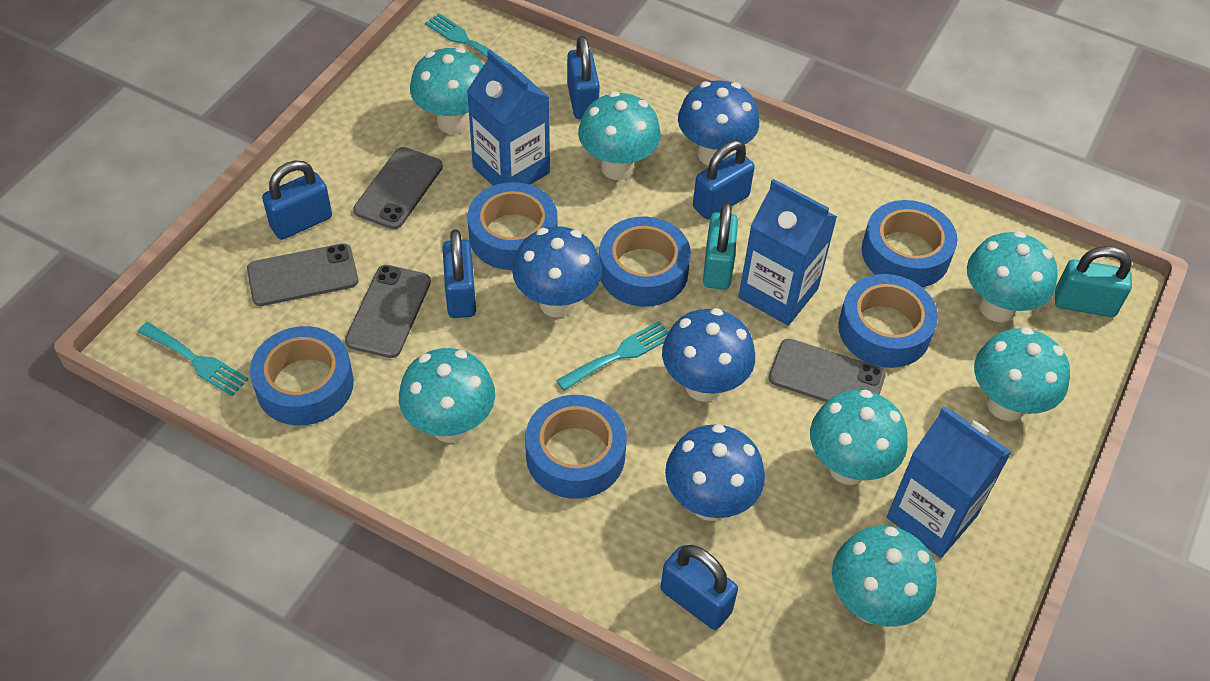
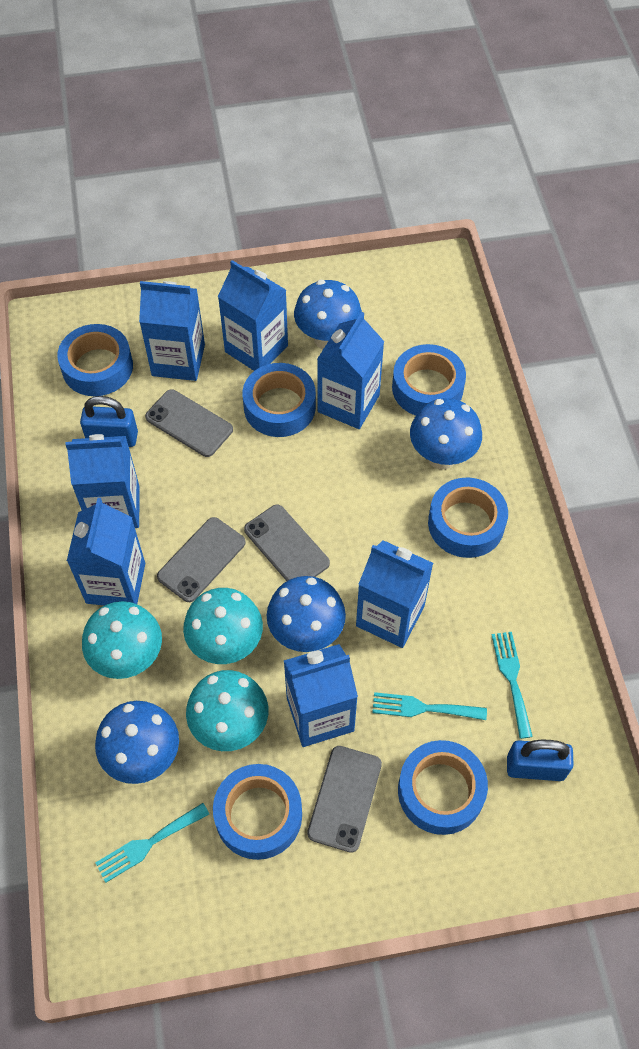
blue carton: [467,50,550,186] [738,179,837,326] [887,407,1011,558] = 3 -> [65,434,139,528] [67,498,145,605] [139,281,205,381] [218,260,288,371] [284,644,358,747] [317,312,384,429] [356,540,433,648] = 7
blue padlock: [262,161,332,240] [442,229,476,318] [567,36,600,119] [661,545,738,630] [693,140,755,219] = 5 -> [80,396,138,447] [507,740,573,781] = 2
turquoise mushroom: [399,348,495,443] [410,47,484,134] [578,92,661,180] [810,390,908,485] [832,526,937,627] [967,231,1058,322] [974,327,1070,421] = 7 -> [82,601,162,679] [183,588,263,664] [186,670,268,751] = 3
turquoise padlock: [703,202,738,290] [1055,246,1132,317] = 2 -> none = 0

